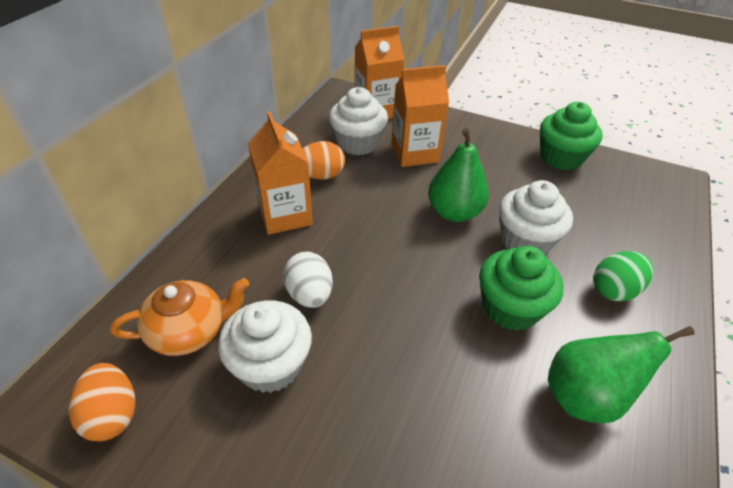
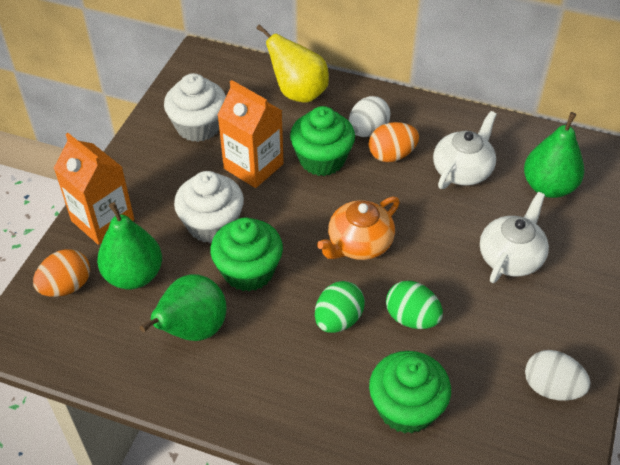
green cupcake: [479,246,563,331] [540,102,602,170] = 2 -> [210,218,283,292] [290,106,355,176] [369,351,451,434] = 3
green egg: [593,251,653,301] = 1 -> [315,281,365,333] [386,281,443,329] = 2
green pear: [428,128,489,222] [548,326,695,423] = 2 -> [97,202,162,289] [140,274,226,341] [524,112,584,198] = 3
orange carton: [248,111,313,235] [355,26,405,119] [391,65,449,167] = 3 -> [54,133,134,245] [218,80,284,188] = 2
white cupcake: [218,300,312,393] [329,87,388,155] [499,180,573,255] = 3 -> [164,73,226,142] [174,171,244,243] = 2
white egg: [283,251,333,308] = 1 -> [349,96,391,137] [525,350,591,401] = 2
white teapot: none = 0 -> [433,111,497,189] [480,192,549,283] = 2
yellow pear: none = 0 -> [256,24,329,103] = 1

